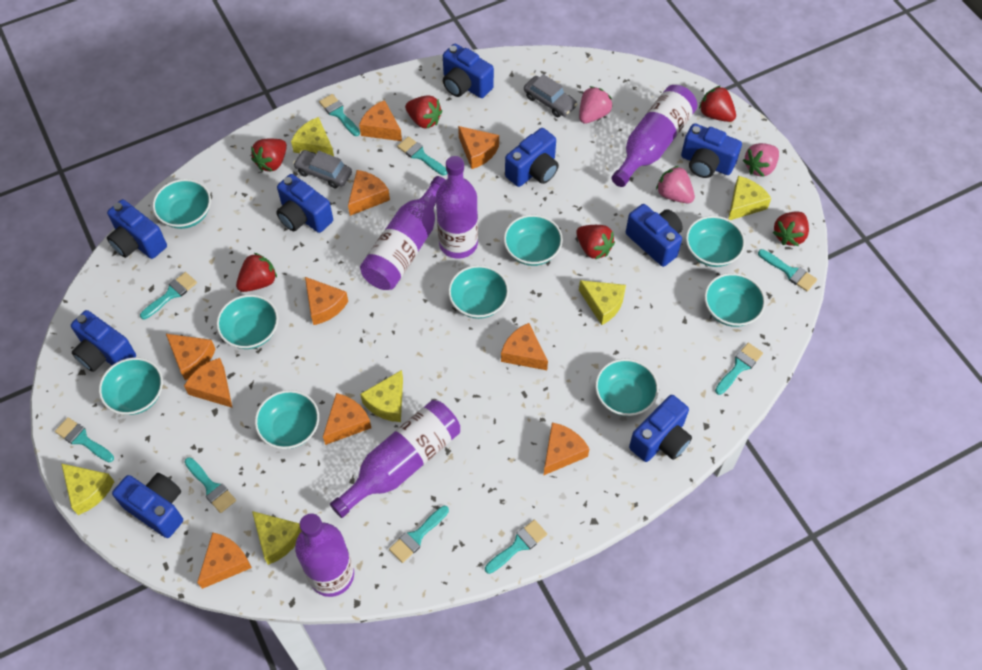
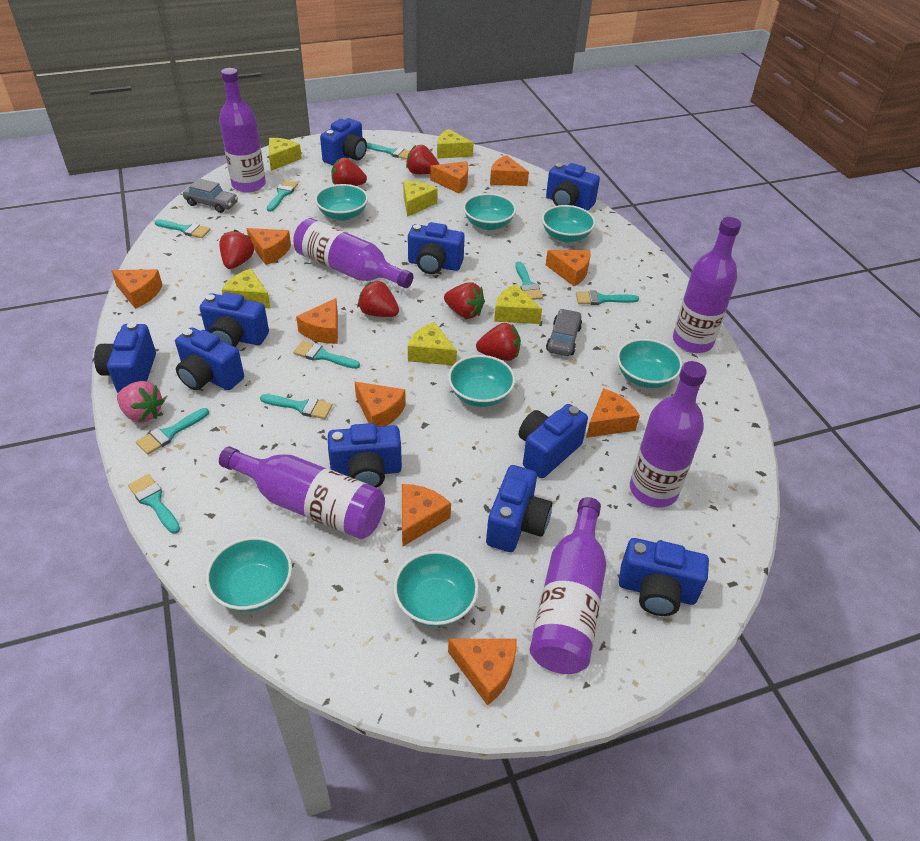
blue camera: [71,310,136,372] [107,199,167,259] [112,473,183,538] [276,174,333,233] [443,44,494,98] [505,128,559,187] [626,204,683,267] [629,395,692,462] [681,123,742,178] = 9 -> [94,322,156,393] [175,327,244,390] [200,292,269,347] [320,118,367,166] [328,423,402,488] [408,222,465,274] [486,465,552,552] [519,404,588,478] [546,163,600,210] [619,538,709,616] = 10
pink strawberry: [579,86,613,124] [656,166,695,204] [743,143,779,177] = 3 -> [117,381,165,423] = 1
purple bottle: [295,513,354,597] [330,400,460,518] [360,176,445,290] [436,156,478,259] [611,85,697,187] = 5 -> [219,68,266,192] [219,447,385,539] [293,218,413,288] [530,497,606,674] [630,361,707,508] [673,217,741,353] = 6
turquoise bowl: [99,357,163,415] [153,179,211,229] [216,295,278,349] [255,390,319,449] [448,265,509,319] [504,215,563,266] [595,359,659,416] [686,216,745,267] [704,273,766,327] = 9 -> [206,537,292,612] [315,184,368,221] [393,551,479,627] [448,355,516,407] [463,193,516,230] [542,205,596,243] [617,339,683,388] = 7

